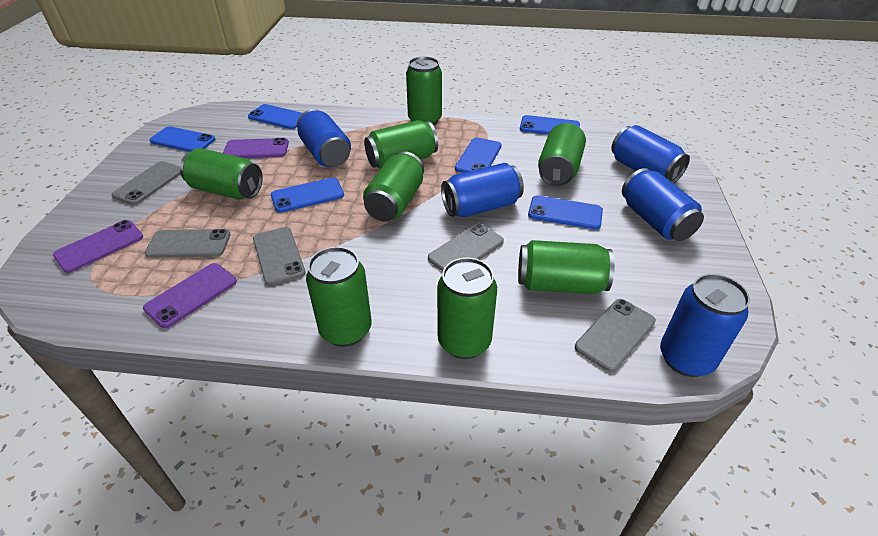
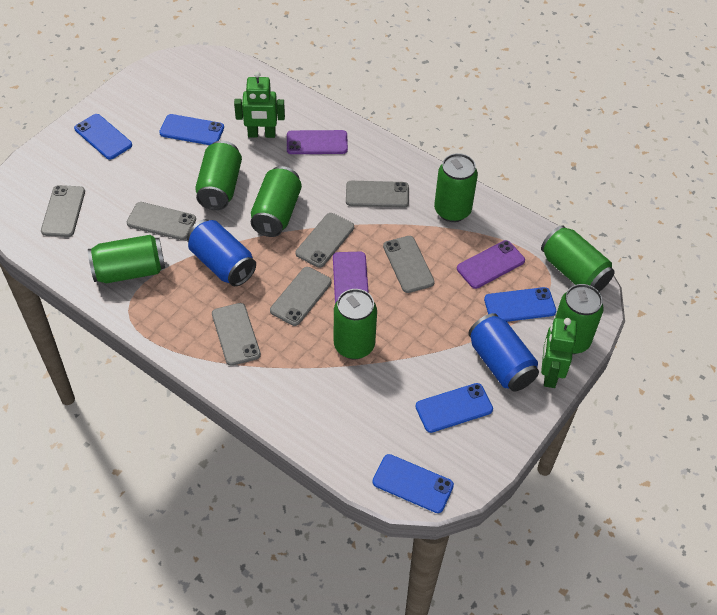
blue can: [297,109,351,167] [441,163,524,217] [611,125,690,184] [622,168,704,241] [660,274,750,377] = 5 -> [187,219,256,286] [468,313,539,392] = 2
blue phone: [150,126,215,152] [248,104,302,129] [271,177,344,213] [455,138,502,173] [520,115,580,135] [528,195,603,230] = 6 -> [74,114,132,160] [159,114,224,145] [372,454,454,513] [415,383,493,433] [484,287,556,322] = 5
green can: [180,148,263,199] [306,247,372,347] [363,151,424,221] [364,120,438,169] [406,56,442,126] [437,258,497,359] [518,240,615,294] [538,123,586,186] = 8 -> [88,235,165,283] [195,140,242,210] [251,166,302,237] [334,289,377,359] [434,153,478,222] [541,225,615,292] [555,284,604,354] = 7
green robot: none = 0 -> [234,71,285,138] [541,318,577,388] = 2
grey phone: [111,161,181,205] [145,229,231,258] [253,227,306,286] [428,224,504,271] [575,299,656,372] = 5 -> [41,185,85,237] [127,202,196,240] [212,303,261,366] [270,267,332,326] [296,213,354,268] [346,181,409,207] [383,236,435,293] = 7

